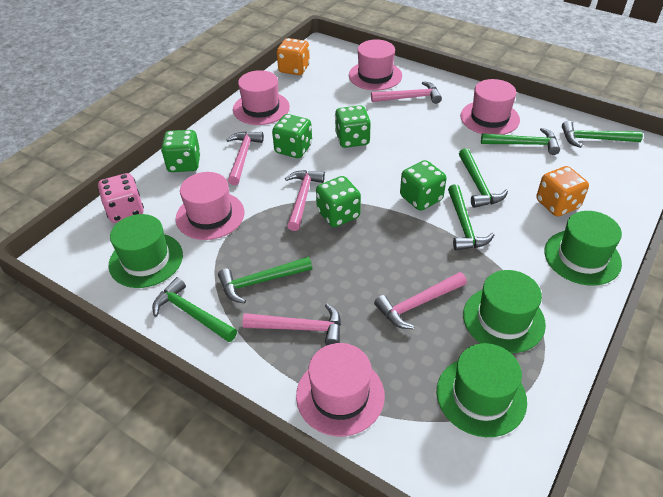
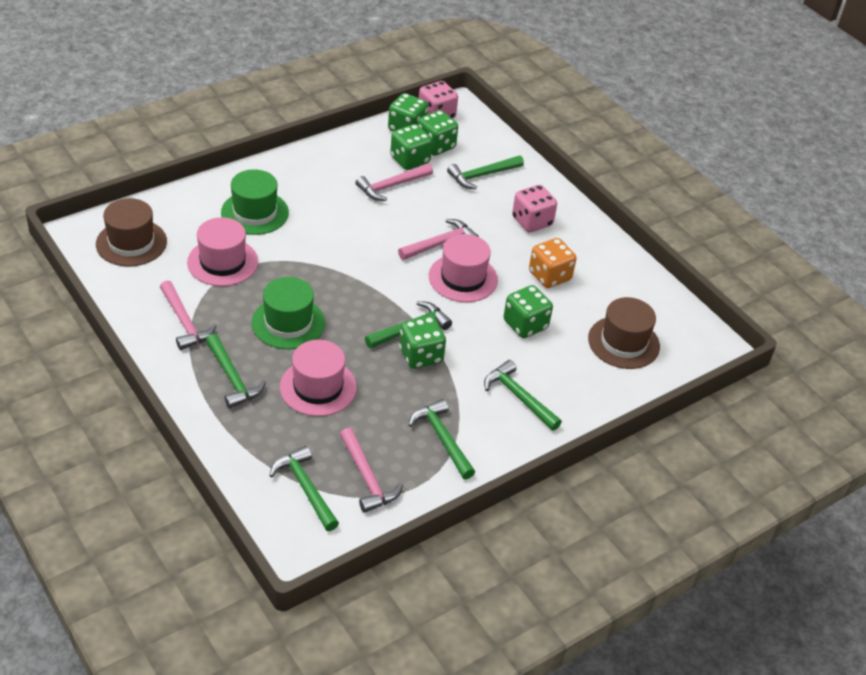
brown hat: none = 0 -> [96,198,167,267] [588,297,660,369] = 2
green hat: [109,214,183,288] [437,343,527,437] [463,270,546,353] [545,211,622,286] = 4 -> [221,169,289,235] [252,277,325,349] = 2
orange dice: [277,38,310,75] [536,166,589,217] = 2 -> [529,238,577,288] = 1
pink dice: [98,173,144,223] = 1 -> [419,81,458,119] [512,185,557,232] = 2
pink hammer: [226,131,264,185] [242,304,341,345] [285,170,325,231] [371,81,442,104] [374,272,467,329] = 5 -> [160,280,217,350] [340,428,403,513] [355,164,433,201] [398,219,479,260] = 4
pink hat: [176,172,244,240] [233,70,290,125] [296,343,385,436] [349,39,402,91] [460,79,520,135] = 5 -> [187,217,258,286] [280,340,357,416] [429,234,498,302] = 3

